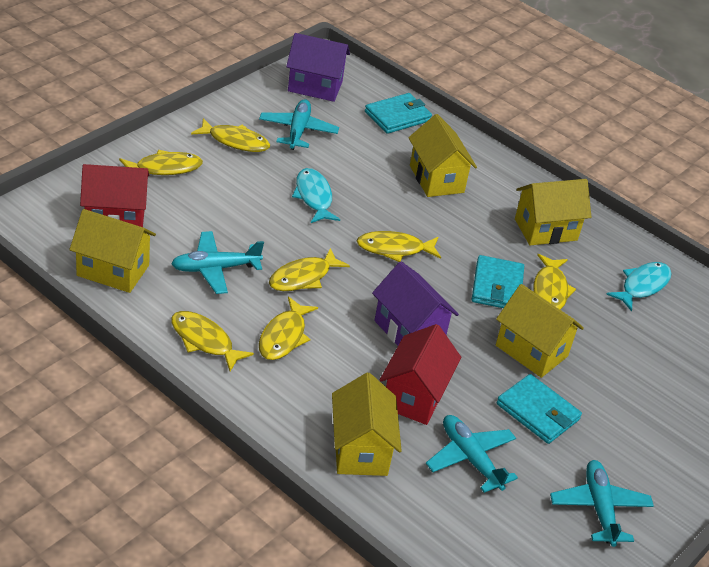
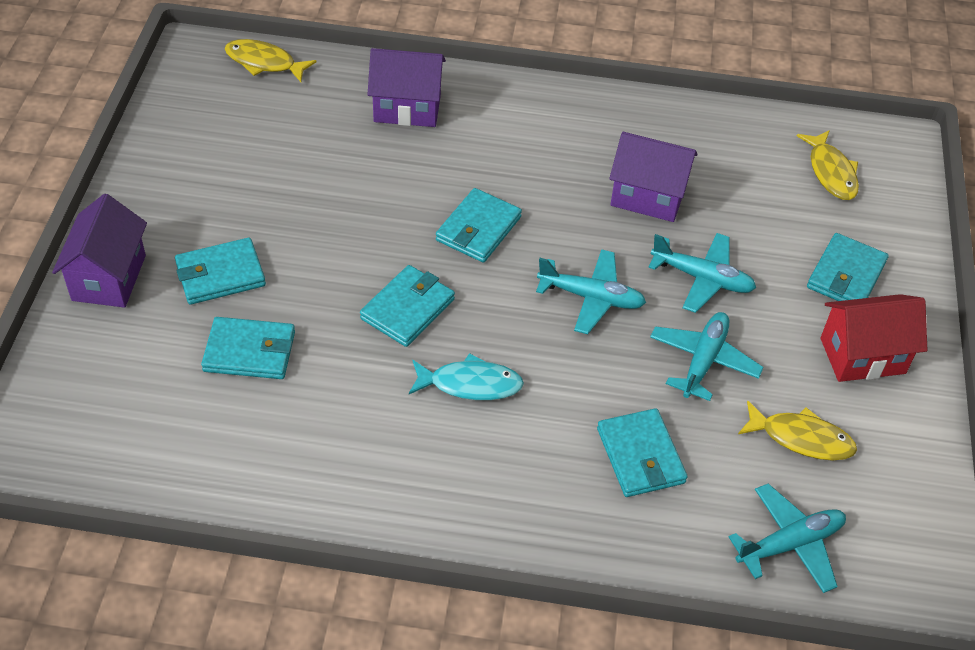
purple house: [286,33,350,102] [372,261,459,346] = 2 -> [52,194,147,308] [367,48,446,127] [609,132,698,222] = 3
red house: [80,164,149,227] [380,324,461,425] = 2 -> [821,294,927,382] = 1
turquoise fish: [292,168,340,223] [606,262,672,311] = 2 -> [409,353,524,400] = 1
turquoise wallet: [365,93,432,134] [472,255,524,308] [497,374,582,444] = 3 -> [175,238,266,305] [201,317,295,379] [360,265,455,347] [436,188,522,263] [597,408,688,497] [807,233,889,301] = 6
yellow fish: [119,150,203,175] [171,311,254,371] [191,118,270,152] [259,296,318,360] [269,248,350,291] [357,231,441,262] [533,254,576,310] = 7 -> [225,39,317,82] [738,401,857,461] [797,130,859,200] = 3
yellow house: [69,209,156,293] [332,373,402,476] [408,114,477,197] [496,284,584,378] [515,179,591,245] = 5 -> none = 0

